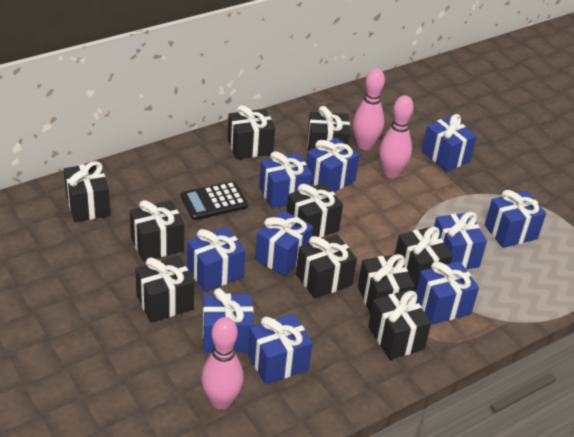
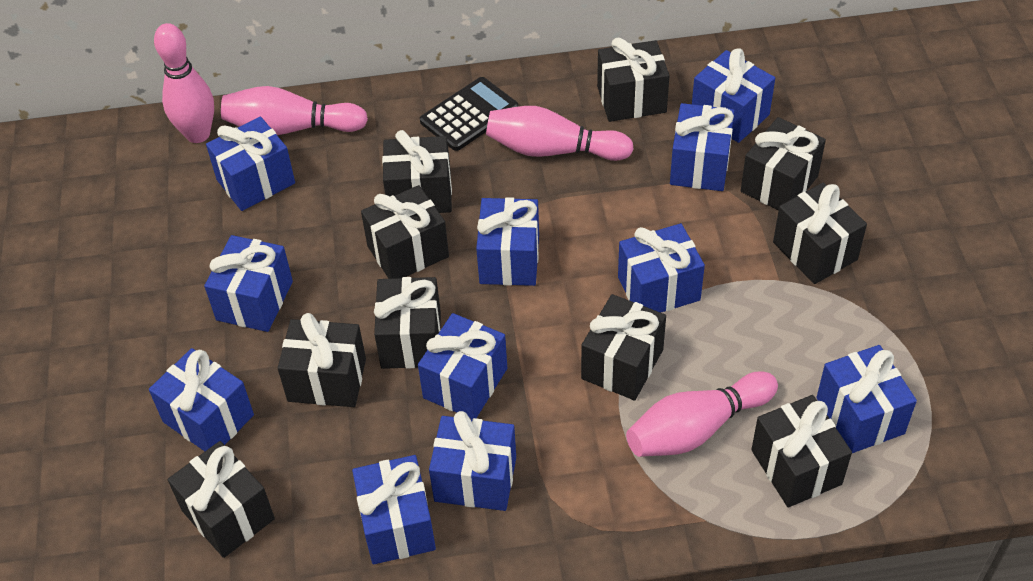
blue gift: [187,227,245,292] [203,288,254,353] [248,314,312,385] [255,210,313,276] [259,151,312,208] [306,138,360,192] [416,261,479,325] [422,114,477,172] [434,212,487,269] [485,190,546,248] = 10 -> [149,348,254,451] [204,235,293,332] [206,116,295,211] [352,455,436,564] [418,313,507,419] [429,411,516,511] [476,197,539,286] [618,223,705,313] [670,103,735,191] [692,49,775,143] [816,345,917,453] = 11
pink bowling pin: [201,317,244,410] [353,68,385,150] [379,95,414,178] = 3 -> [154,23,214,143] [221,86,368,135] [486,106,634,161] [626,371,778,457] = 4

